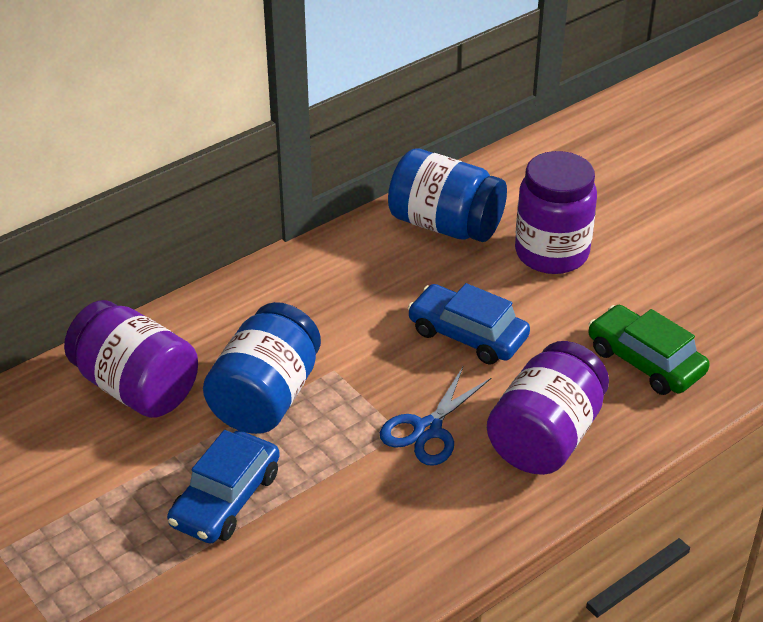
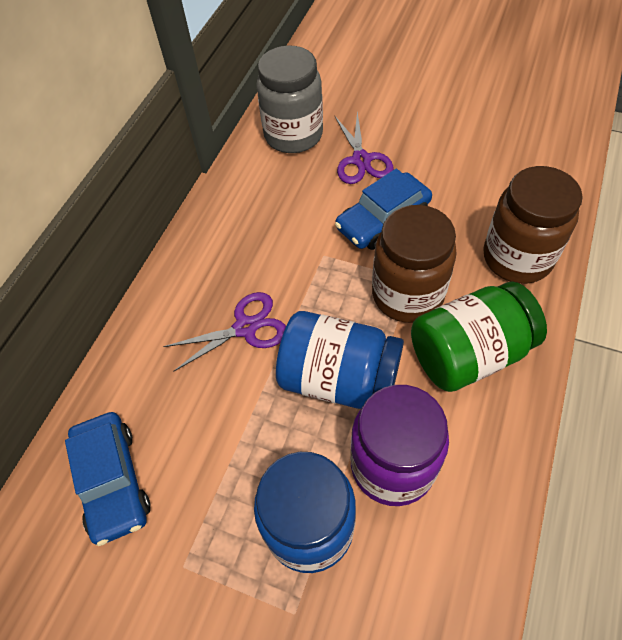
blue scissors: [380,367,491,466] = 1 -> none = 0
brown jar: none = 0 -> [372,205,457,323] [483,166,583,284] = 2
green car: [589,305,709,395] = 1 -> none = 0
green jar: none = 0 -> [411,282,547,392] = 1
grey jar: none = 0 -> [256,45,323,153] = 1
purple jar: [64,300,198,418] [487,341,609,475] [515,151,597,274] = 3 -> [350,385,449,506] = 1
purple scissors: none = 0 -> [163,292,286,372] [335,112,394,184] = 2

